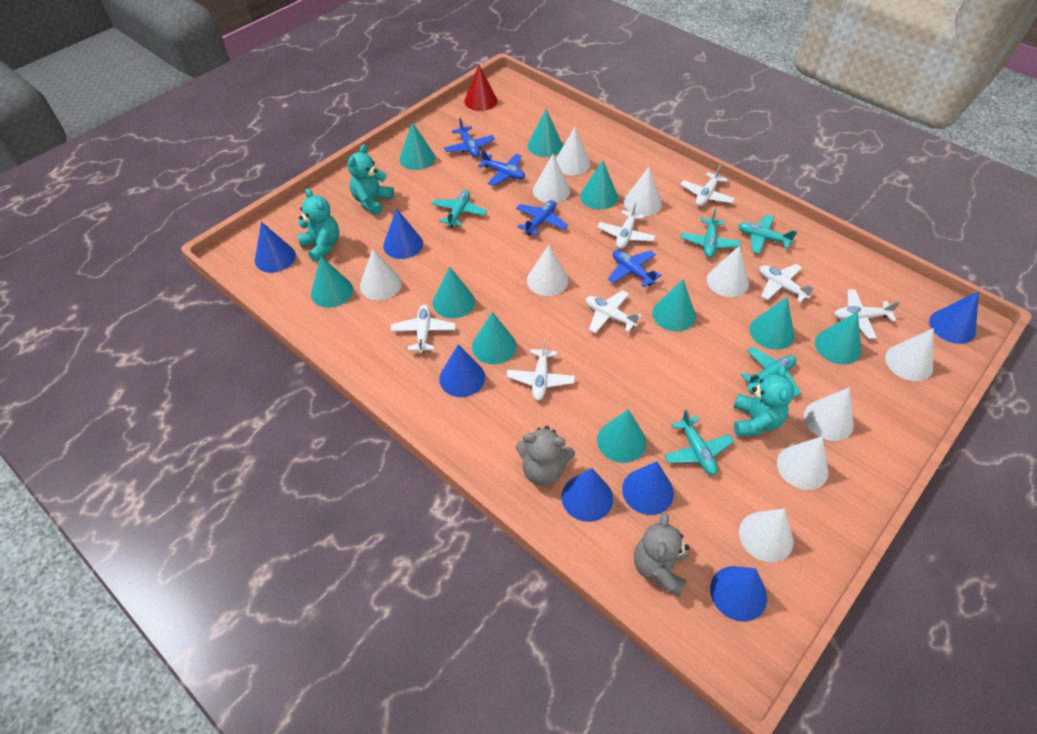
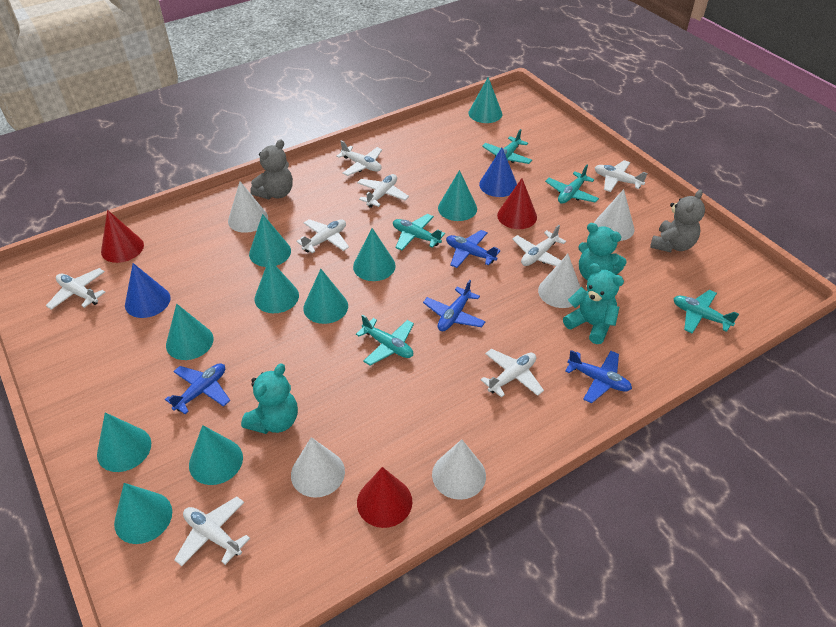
blue cone: [255,222,296,273] [383,208,423,259] [439,344,485,397] [561,468,613,522] [622,461,674,515] [710,566,767,622] [929,291,979,344] = 7 -> [125,263,171,318] [479,148,517,197] = 2
red cone: [464,65,497,111] = 1 -> [101,210,144,263] [357,467,412,528] [497,178,537,229] = 3
white cone: [360,249,402,300] [527,245,568,296] [533,154,570,203] [556,127,590,175] [624,167,662,216] [707,246,749,297] [739,508,794,562] [777,436,829,490] [804,387,854,441] [885,328,934,381] = 10 -> [228,181,268,233] [291,437,345,498] [432,439,486,500] [538,254,581,308] [594,189,635,241] = 5
white plane: [390,305,456,353] [506,339,575,401] [586,290,642,334] [597,202,656,249] [680,165,735,206] [759,264,815,303] [835,289,900,339] = 7 -> [46,268,105,310] [174,497,250,566] [296,219,349,253] [336,140,382,176] [357,174,409,208] [481,349,544,398] [512,225,566,266] [595,160,648,192] = 8

